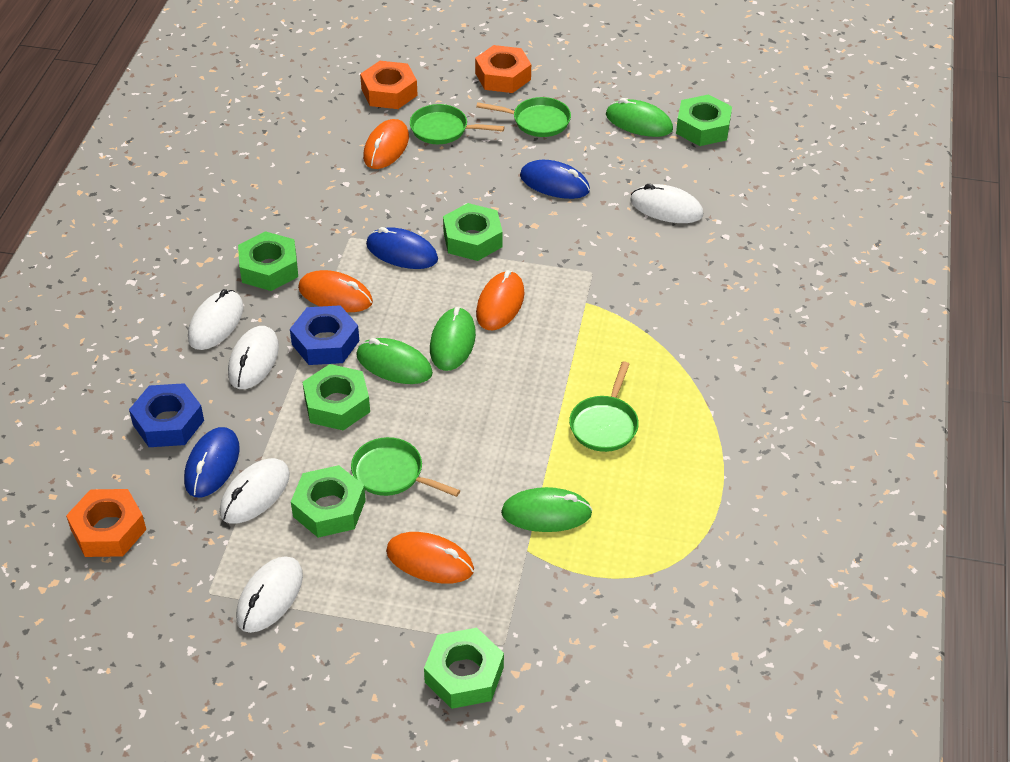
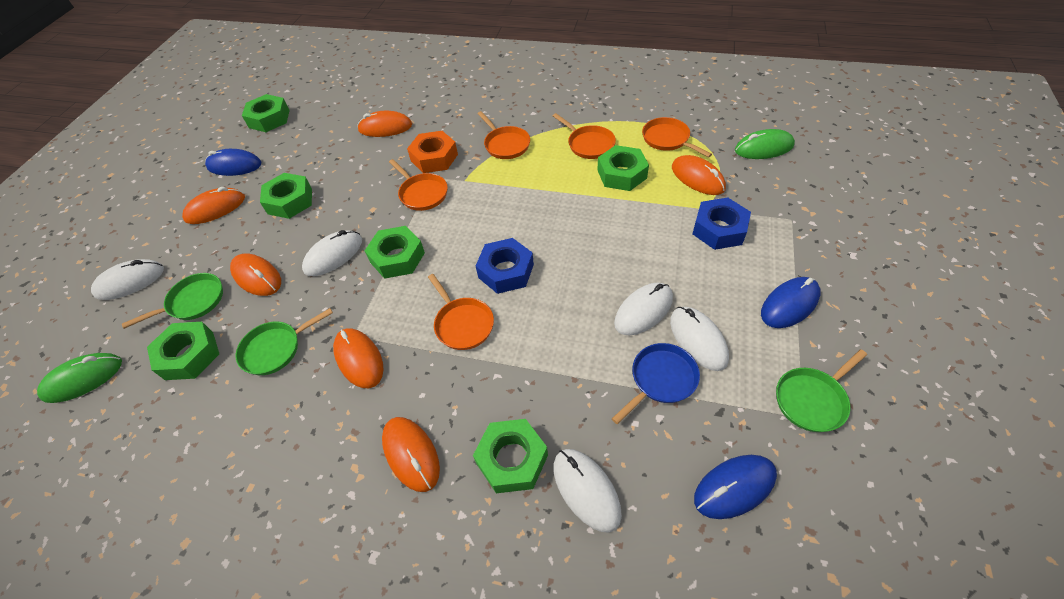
blue pan: none = 0 -> [612,343,700,424] = 1
green mouse: [356,338,433,384] [430,307,476,371] [501,487,593,532] [606,98,673,137] = 4 -> [37,353,122,403] [735,129,795,159] = 2
green pan: [351,437,460,497] [410,104,505,144] [476,97,571,137] [569,361,639,452] = 4 -> [122,273,223,329] [236,308,333,375] [776,349,867,432] = 3
orange mouse: [298,270,373,312] [363,119,409,169] [386,532,474,584] [476,270,525,330] = 4 -> [182,187,245,224] [230,254,281,296] [333,329,384,388] [357,111,412,137] [382,417,440,492] [672,155,726,195] = 6
orange nut: [66,489,146,557] [360,61,418,109] [475,45,531,93] = 3 -> [407,131,458,173] = 1
orange pan: none = 0 -> [389,159,448,211] [428,274,494,350] [477,111,530,159] [553,113,616,159] [642,117,712,158] = 5

